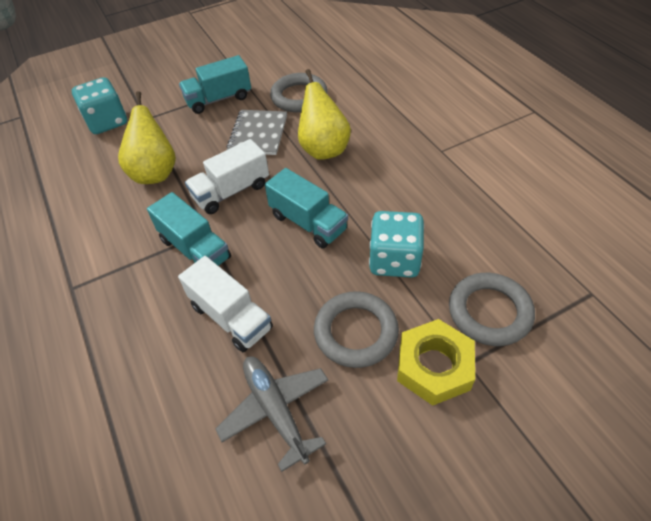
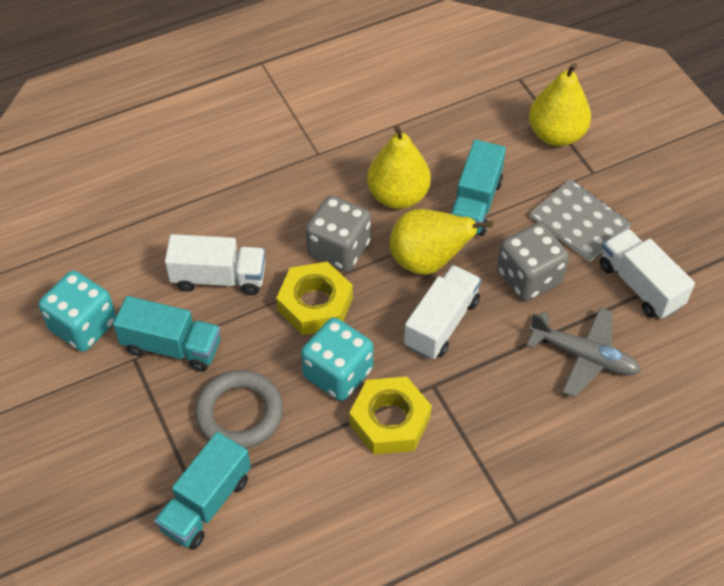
grey dice: none = 0 -> [306,195,371,272] [497,223,569,301] = 2
grey ring: [270,73,328,112] [314,291,399,368] [449,273,535,346] = 3 -> [195,370,283,449] = 1
white truck: [178,256,273,352] [185,139,269,214] = 2 -> [165,234,265,295] [404,265,481,359] [600,229,695,319] = 3
yellow nut: [397,319,475,406] = 1 -> [276,262,353,335] [349,376,432,455] = 2
yellow pear: [118,91,176,184] [298,69,351,160] = 2 -> [367,125,431,209] [389,209,493,275] [529,63,591,146] = 3

